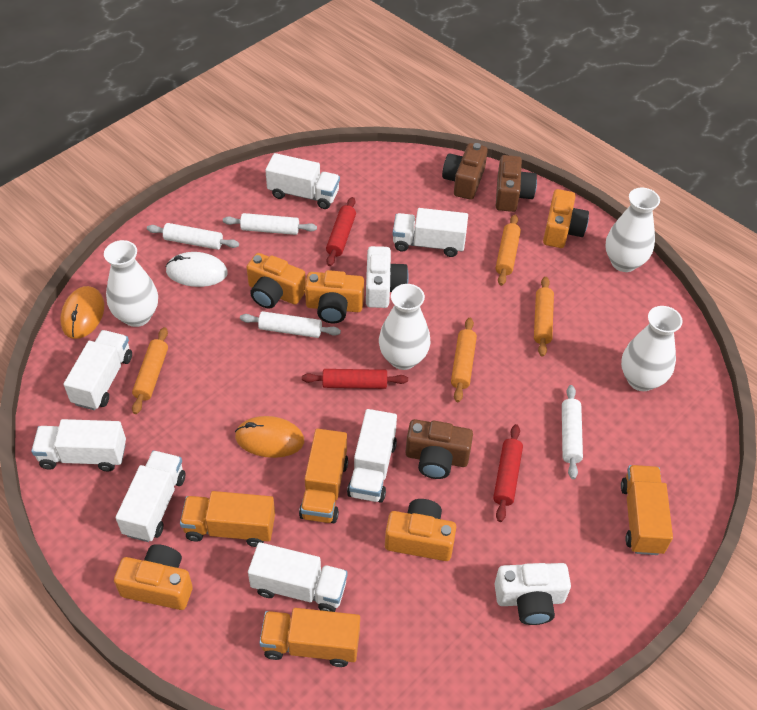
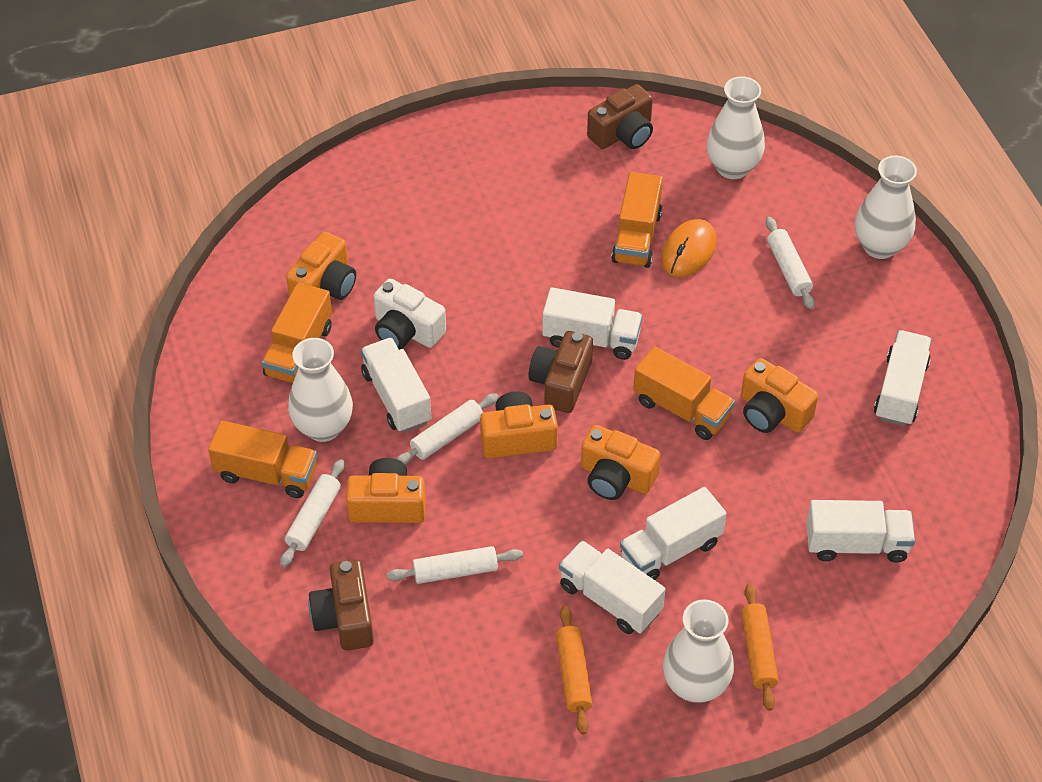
orange mouse: [60,286,104,339] [235,416,304,458] = 2 -> [661,219,717,277] = 1
orange rolling pin: [132,327,168,414] [451,318,477,402] [496,215,521,286] [534,277,554,357] = 4 -> [556,606,592,734] [741,584,778,711] = 2
red rolling pin: [302,369,408,389] [326,197,356,266] [493,424,523,522] = 3 -> none = 0
white camera: [366,246,409,308] [495,563,571,625] = 2 -> [374,279,446,350] = 1
white mouse: [165,252,228,287] = 1 -> none = 0
white truck: [31,419,126,472] [63,330,132,410] [116,450,185,542] [248,542,348,612] [265,153,340,209] [347,409,397,503] [393,208,468,257] = 7 -> [361,337,431,433] [542,287,643,360] [559,541,665,634] [620,487,727,580] [806,500,915,563] [874,330,932,426] = 6

